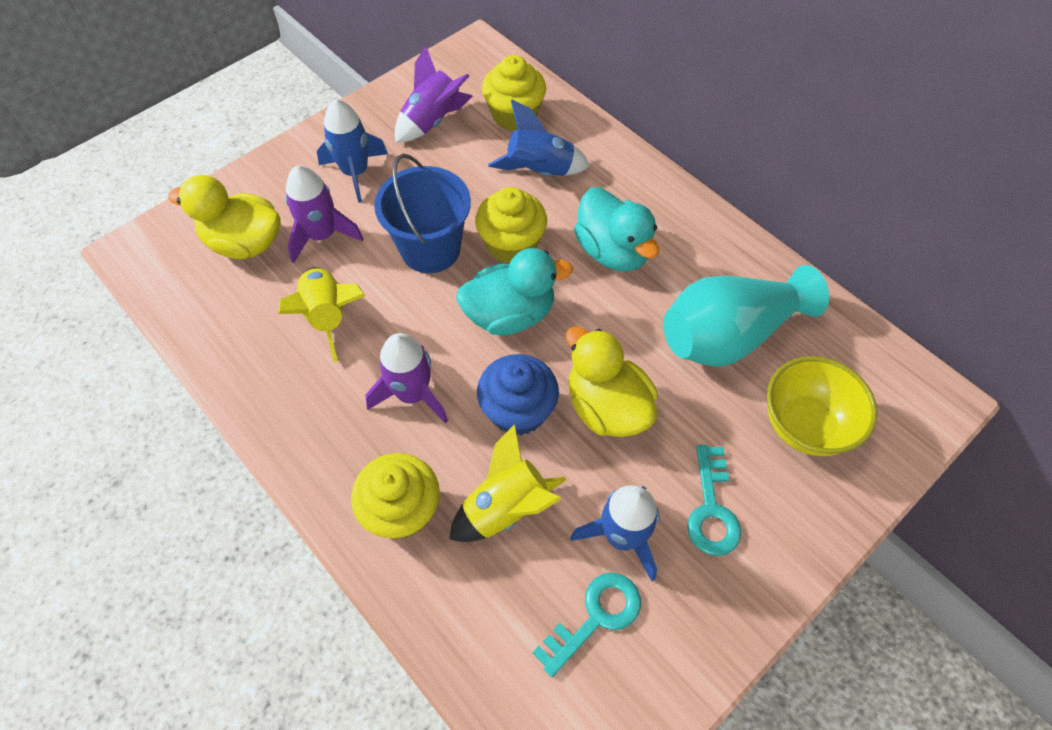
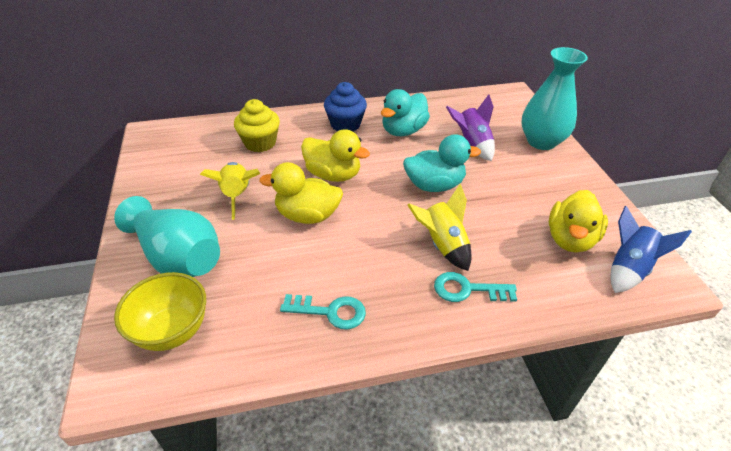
blue bucket: [374,153,471,273] = 1 -> none = 0
blue rocket: [317,99,388,203] [488,99,590,176] [571,485,659,581] = 3 -> [610,206,692,293] = 1
purple rocket: [286,165,363,263] [365,333,448,424] [395,46,473,143] = 3 -> [446,94,495,161] = 1
turquoise vase: [663,265,829,367] = 1 -> [114,196,220,277] [521,47,588,150] = 2
yellow cupcake: [351,453,440,539] [475,187,547,264] [482,55,546,131] = 3 -> [234,99,280,152] = 1
yellow duck: [168,175,281,259] [566,326,658,437] = 2 -> [259,162,343,224] [301,129,370,182] [549,190,608,252] = 3

